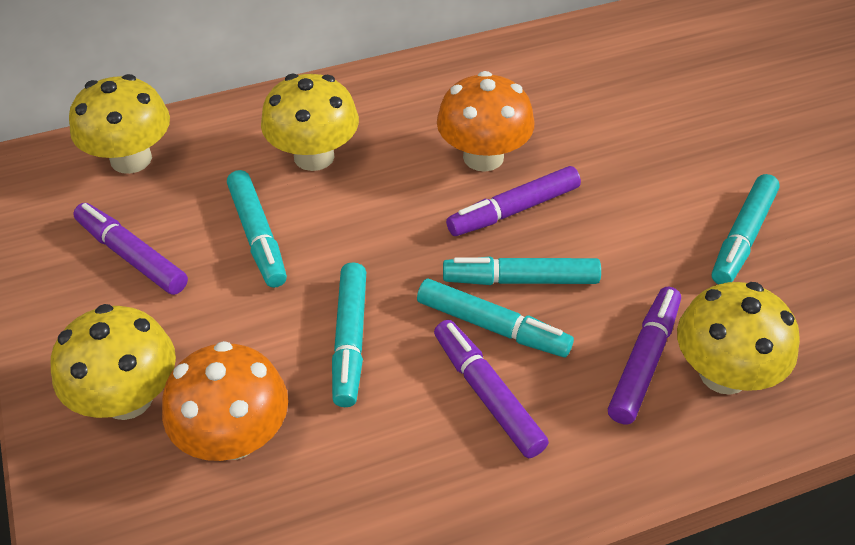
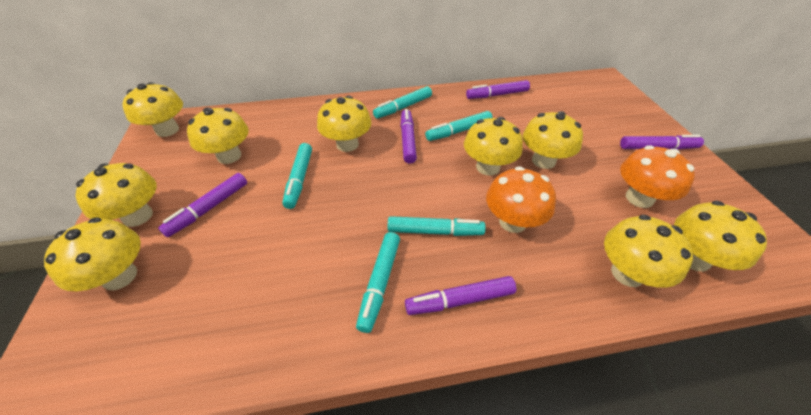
purple marker: [73,203,188,295] [434,320,549,458] [446,166,581,236] [608,287,681,424] = 4 -> [158,173,247,237] [400,109,417,164] [405,276,516,315] [466,80,530,99] [620,135,704,150] = 5
yellow mushroom: [51,304,176,420] [69,74,170,174] [261,74,359,171] [677,282,800,395] = 4 -> [44,217,141,291] [75,163,157,227] [122,82,183,137] [187,107,249,164] [317,96,372,152] [464,117,523,175] [523,111,583,169] [604,214,693,288] [674,201,767,272] = 9

